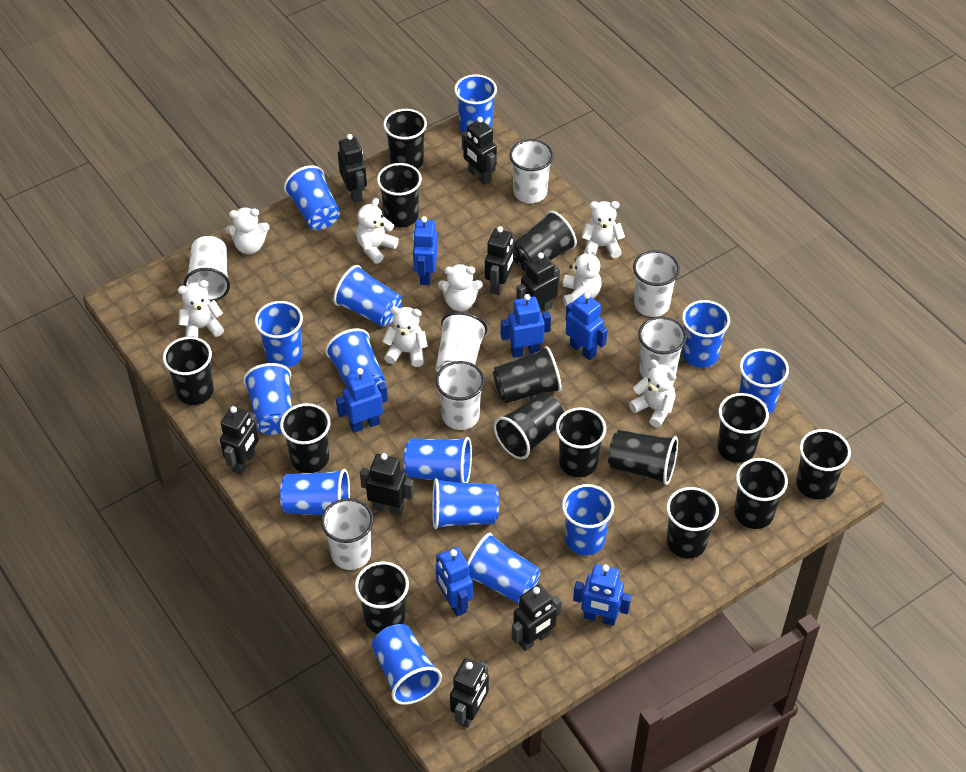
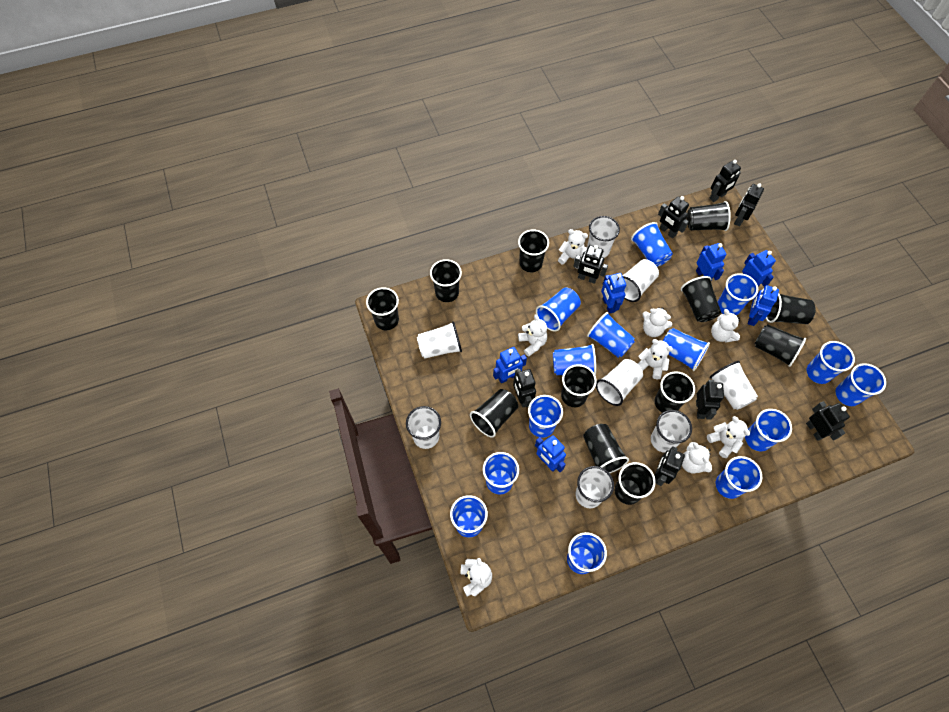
black cup: [163,337,214,405] [280,403,330,473] [355,562,409,634] [377,163,422,228] [383,109,427,169] [493,346,562,403] [494,393,564,459] [513,211,577,271] [556,407,606,478] [608,430,678,485] [666,487,719,559] [717,393,769,463] [735,458,788,529] [796,429,851,500] = 14 -> [366,287,399,330] [430,259,462,302] [470,389,518,437] [518,230,549,272] [561,364,597,407] [583,424,629,473] [615,462,656,505] [655,371,695,413] [681,276,721,322] [687,201,731,231] [754,324,806,367] [766,293,816,324] = 12
white cup: [184,236,230,302] [321,498,374,570] [435,361,485,430] [436,312,487,373] [509,139,554,203] [633,250,680,317] [638,316,687,378] = 7 -> [406,406,441,449] [417,321,462,359] [575,466,614,508] [587,216,620,258] [596,359,643,406] [622,259,659,302] [651,410,692,453] [710,361,758,410] = 8

